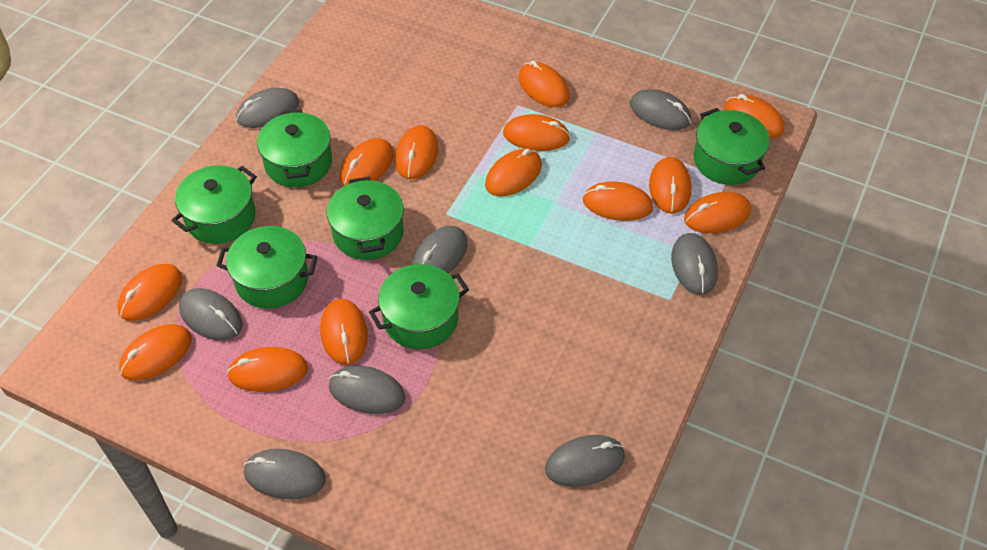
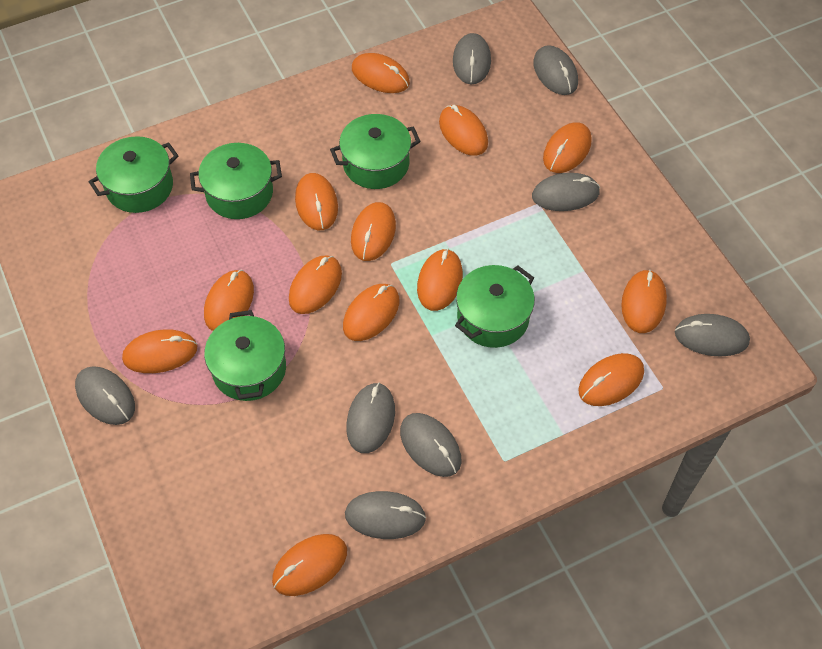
green pot: [172,165,257,244] [216,226,318,309] [257,110,332,187] [327,177,404,260] [369,264,469,349] [694,108,770,185] = 6 -> [89,136,179,213] [190,143,282,219] [204,310,286,401] [330,114,421,189] [455,265,535,348] = 5

